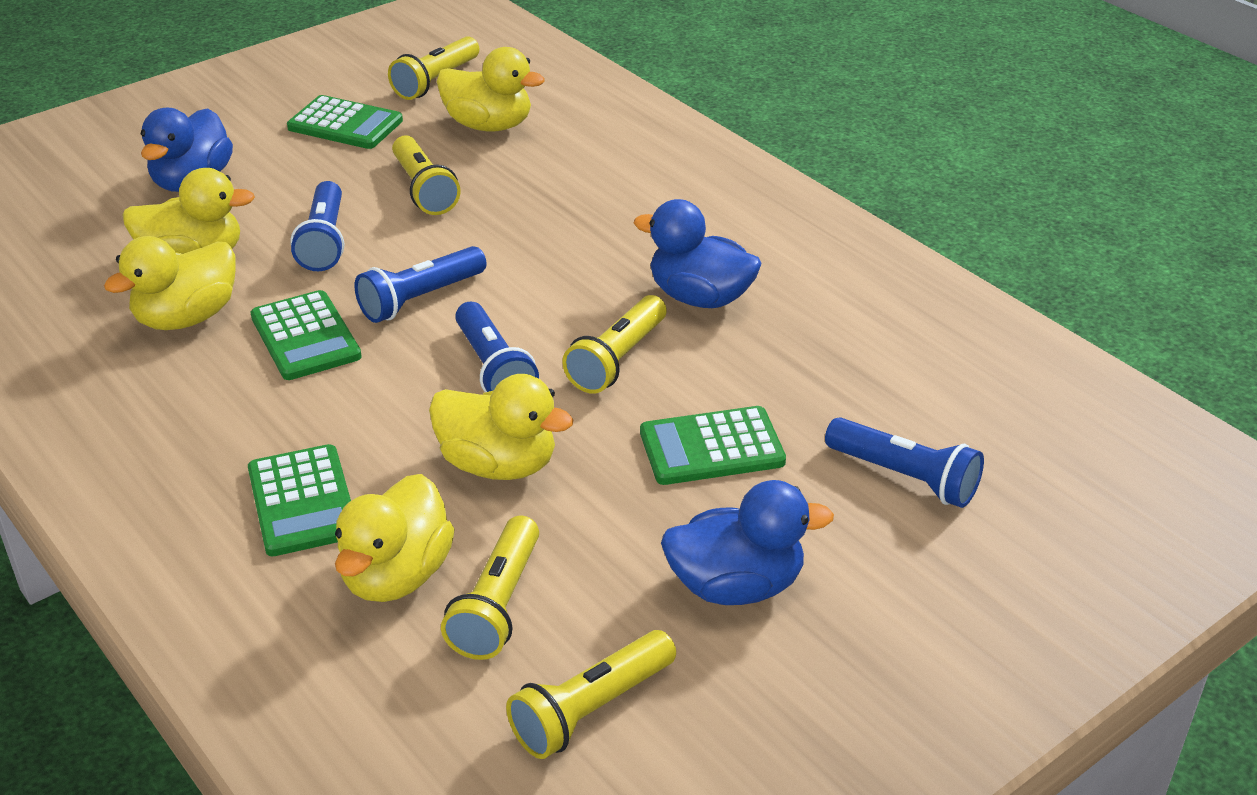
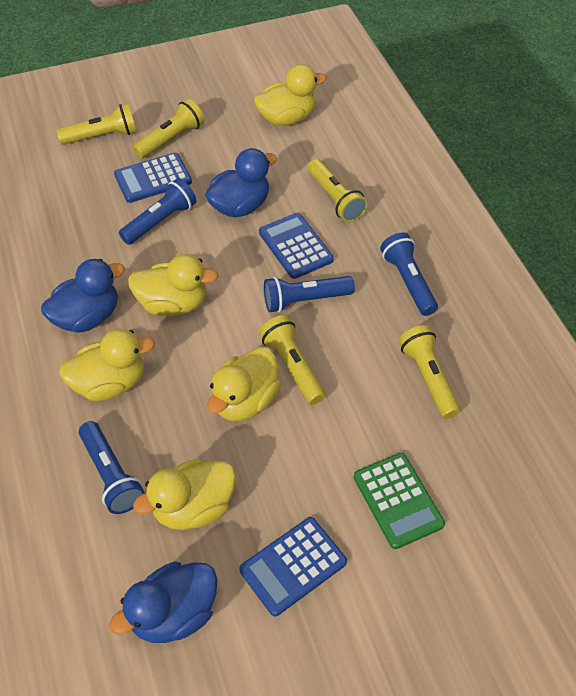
blue calculator: none = 0 -> [114,153,192,203] [239,517,347,616] [259,213,334,279] = 3
green calculator: [248,444,351,556] [251,290,362,380] [287,95,403,149] [640,406,786,485] = 4 -> [353,453,445,549] = 1

